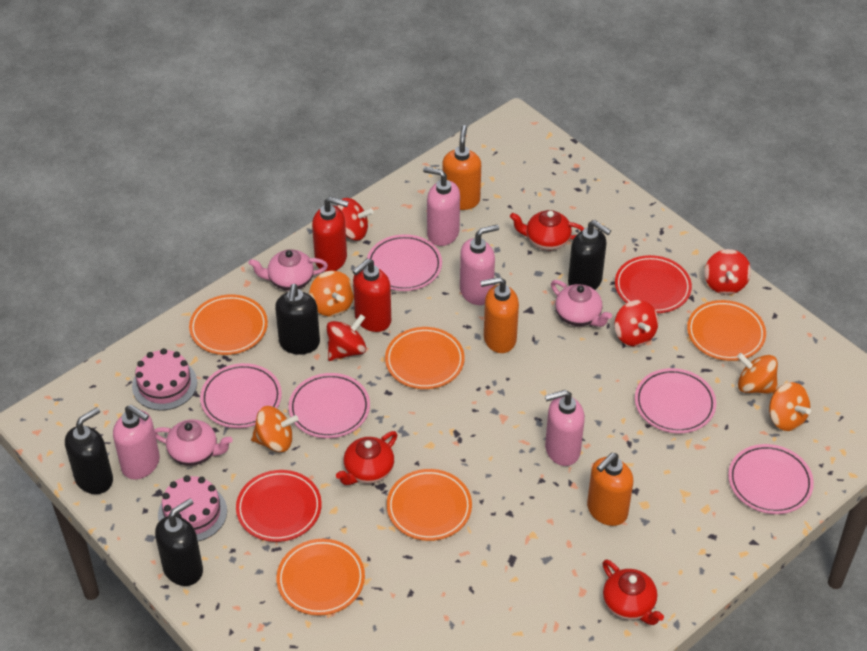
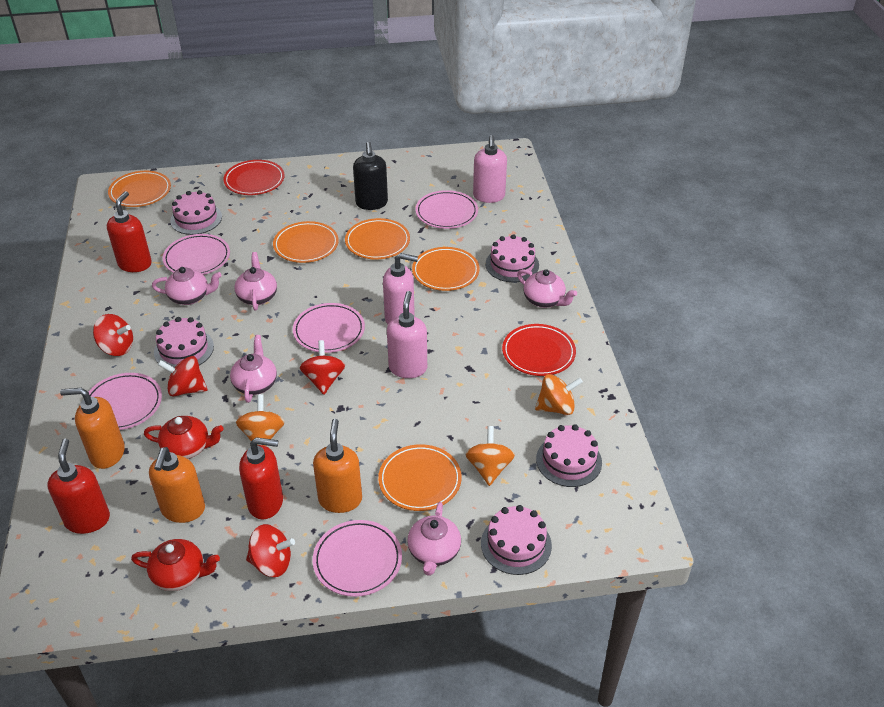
black soap dispenser: [65,407,113,494] [155,499,203,586] [275,284,320,355] [568,220,611,290] = 4 -> [353,142,388,210] = 1
orange spinning top: [251,406,298,452] [309,271,354,317] [737,353,778,394] [769,382,811,431] = 4 -> [236,394,285,446] [465,426,515,486] [535,374,583,415] = 3
pink cake: [132,348,197,411] [158,475,227,541] = 2 -> [154,317,214,368] [170,190,222,235] [481,505,552,575] [485,234,539,282] [536,424,602,487] = 5
pink soap dispenser: [113,405,160,480] [423,167,460,246] [460,224,499,305] [545,390,585,466] = 4 -> [383,253,418,324] [387,291,427,378] [473,135,507,203] = 3
pink teapot: [154,419,233,466] [248,249,328,291] [551,280,612,327] = 3 -> [152,267,222,305] [230,335,277,403] [234,252,277,311] [407,502,461,576] [517,269,577,308] = 5
red soap dispenser: [312,197,349,272] [353,259,391,332] = 2 -> [47,439,110,534] [107,191,152,272] [239,437,283,520] = 3
red teapot: [336,431,397,485] [510,210,585,250] [603,560,664,625] = 3 -> [131,539,220,591] [144,416,224,459] = 2

